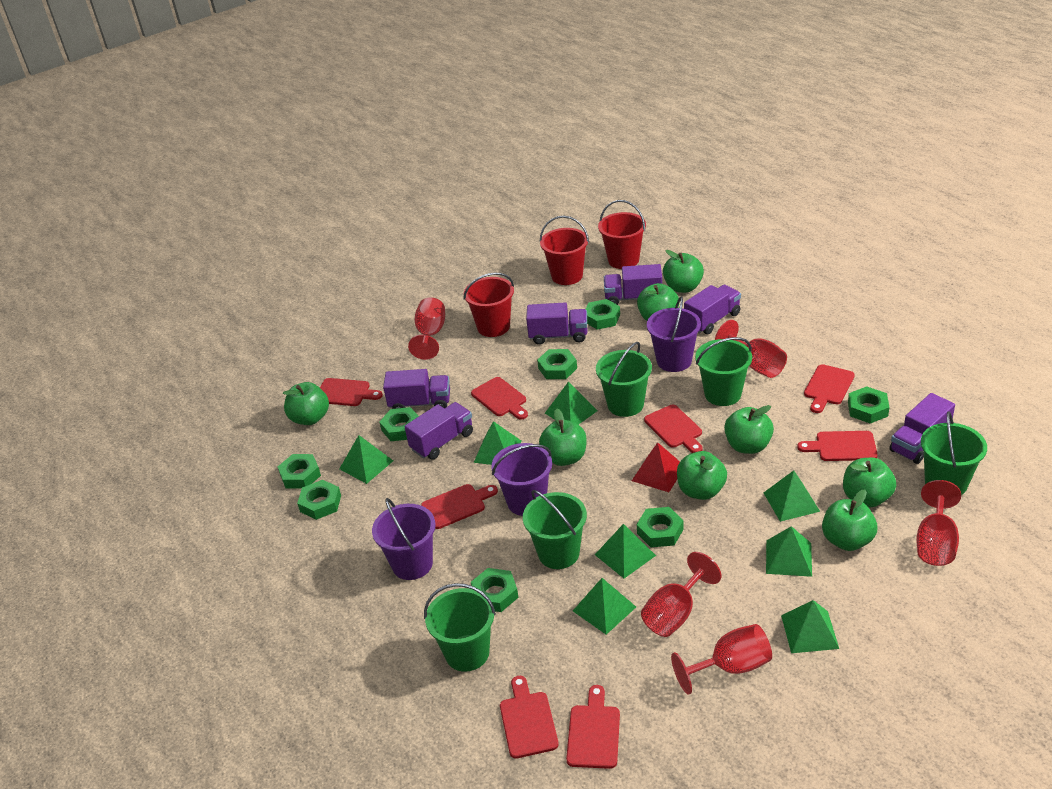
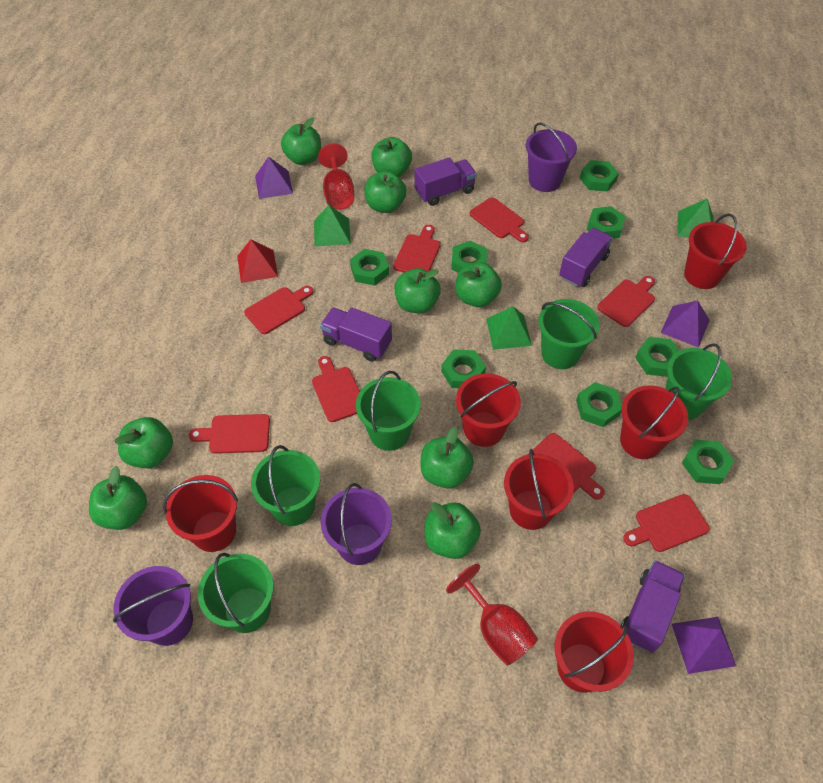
green apple: [283,382,329,425] [539,408,587,466] [637,283,679,321] [663,250,704,293] [677,451,727,500] [724,405,774,454] [822,489,877,551] [843,458,896,507] = 8 -> [89,466,147,530] [115,417,173,468] [281,117,321,165] [365,171,406,213] [372,137,412,177] [395,268,441,313] [421,427,474,489] [425,502,481,559] [456,262,502,307] = 9
green pyramid: [339,435,393,484] [474,421,521,465] [545,382,598,425] [573,578,636,635] [595,524,656,578] [764,470,820,522] [766,526,812,577] [781,600,839,653] = 8 -> [314,205,351,246] [486,306,532,350] [677,199,714,238] = 3
purple pyramid: none = 0 -> [255,156,293,199] [661,300,710,348] [672,617,736,674] = 3
purple truck: [383,369,450,409] [405,402,473,460] [526,302,587,345] [604,264,662,305] [684,285,741,334] [890,393,955,464] = 6 -> [320,307,392,362] [415,157,477,206] [559,228,613,287] [621,560,685,653] = 4
red bucket: [463,272,514,337] [540,216,589,285] [598,200,646,269] = 3 -> [163,475,238,552] [456,373,521,447] [504,449,574,530] [554,611,634,693] [620,385,688,459] [684,213,747,289] = 6
red goblet: [408,297,445,360] [641,552,722,637] [671,624,772,695] [715,320,787,378] [916,480,961,566] = 5 -> [318,144,354,210] [446,564,538,666] = 2

